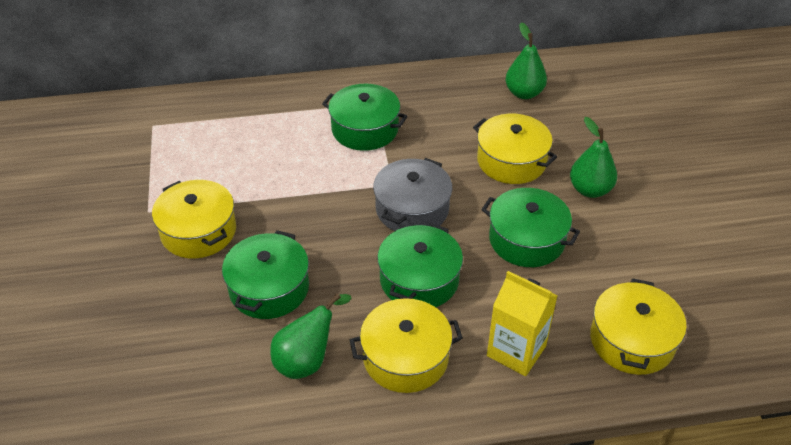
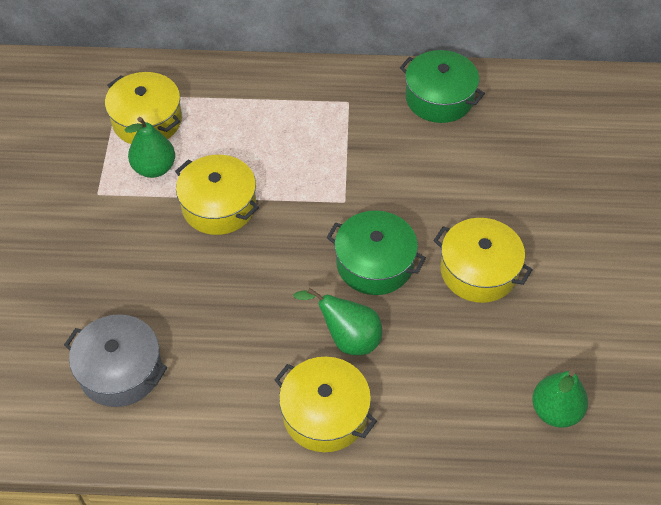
green pot: [222,230,309,319] [322,84,408,151] [377,223,463,307] [481,188,580,267] = 4 -> [326,211,426,295] [400,50,485,123] = 2
yellow carton: [487,271,557,376] = 1 -> none = 0

